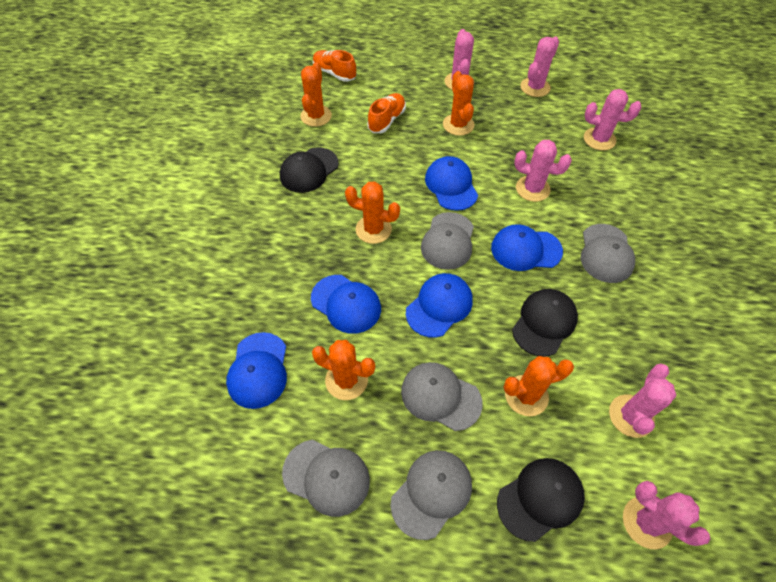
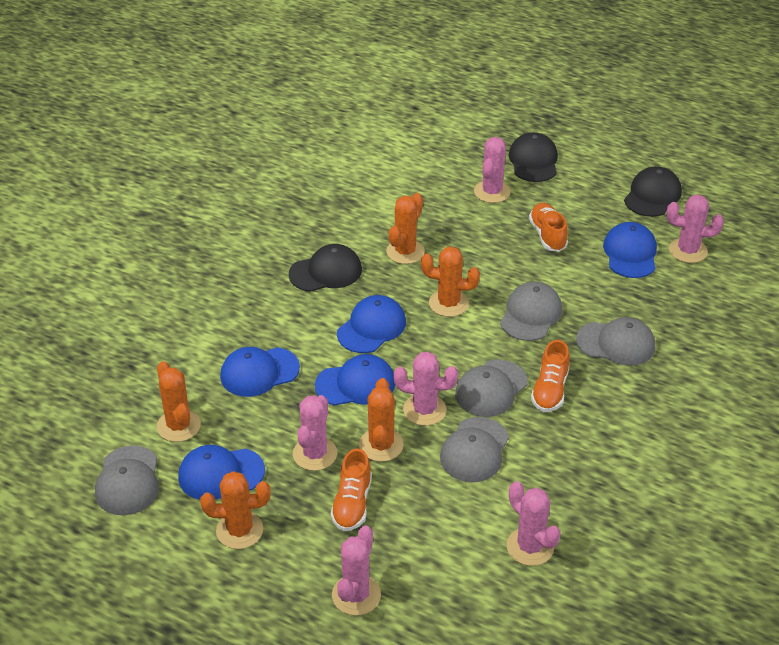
orange shoe: [313,50,356,82] [367,93,406,133] = 2 -> [331,449,372,531] [529,203,568,252] [531,340,570,412] = 3

